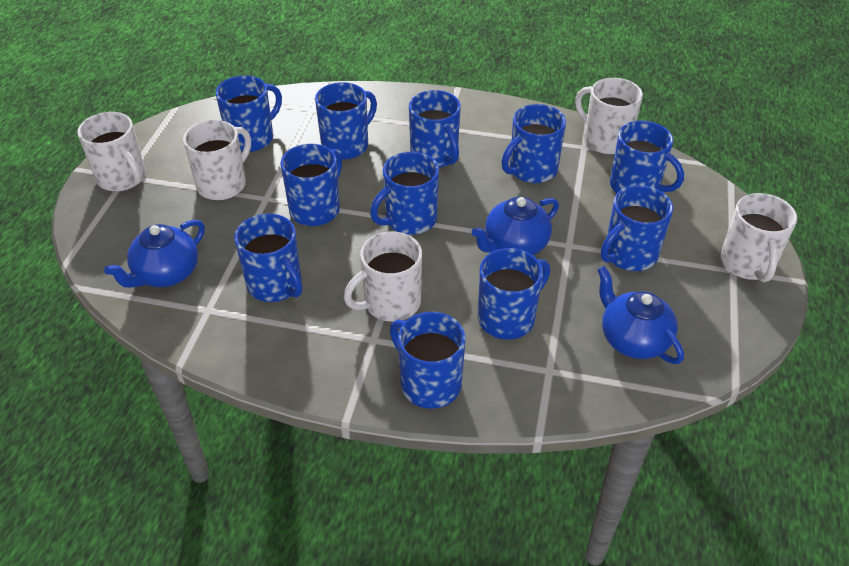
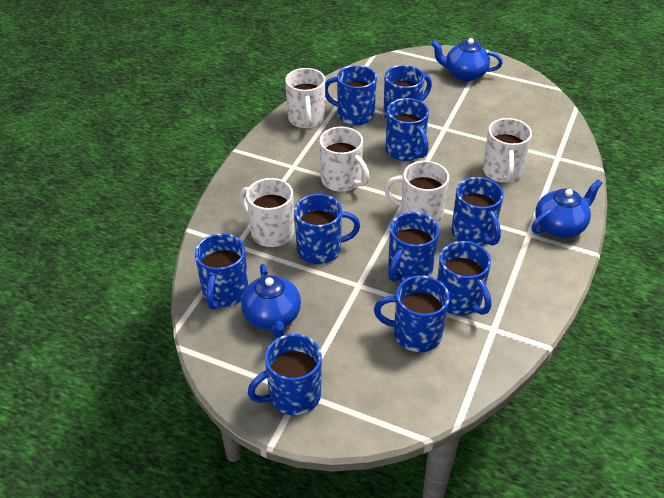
blue mug: [216,75,282,152] [234,214,302,302] [280,144,342,226] [315,82,377,159] [370,152,439,235] [390,312,466,409] [409,90,461,168] [478,248,550,340] [501,104,566,183] [601,185,673,271] [610,120,684,193] = 11 -> [195,233,248,310] [248,334,322,416] [294,194,360,264] [325,65,377,125] [374,275,450,352] [383,65,432,119] [386,98,429,161] [388,212,439,282] [437,241,492,315] [452,177,504,246] = 10

